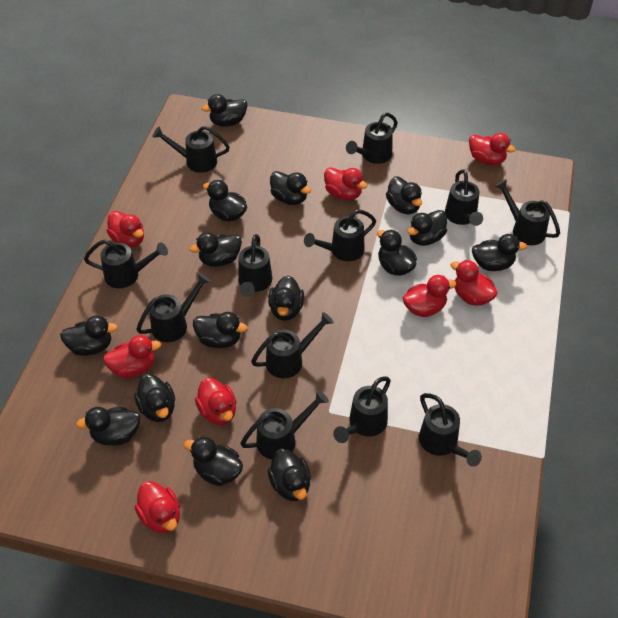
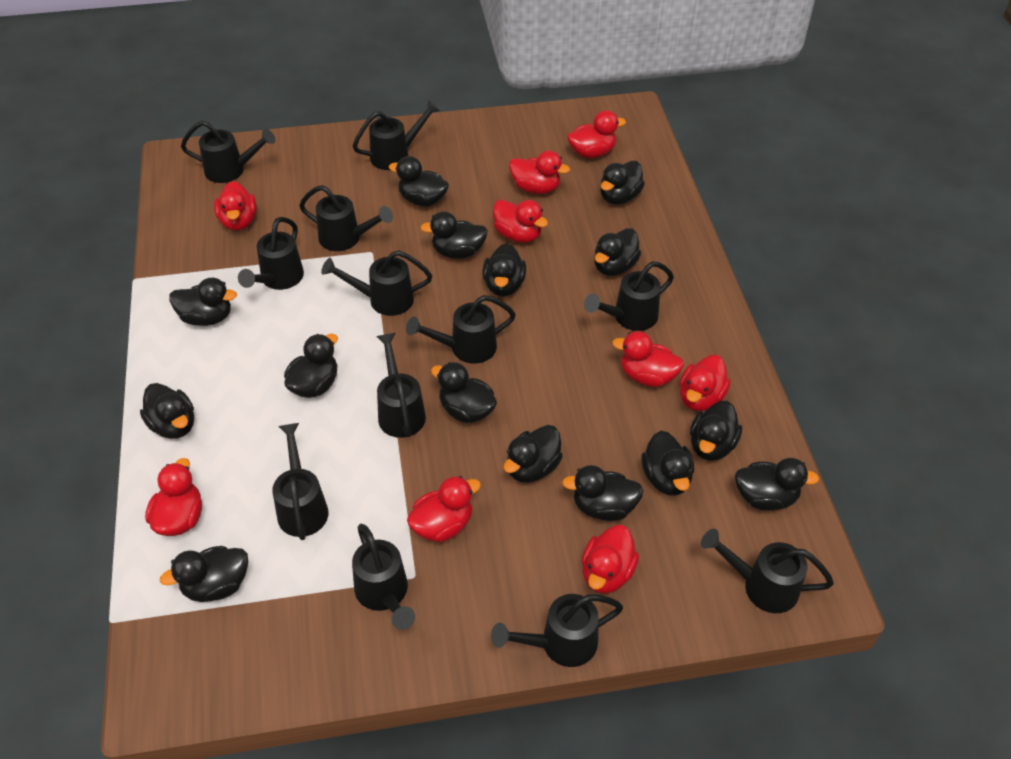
red duck: [103,335,161,378] [106,211,144,247] [135,481,180,533] [195,377,236,425] [324,167,368,200] [403,275,456,317] [451,260,498,306] [469,133,516,165] = 8 -> [145,458,202,536] [214,181,257,230] [407,476,481,542] [493,200,548,243] [509,150,570,194] [567,110,626,158] [582,525,639,594] [612,331,684,387] [680,355,731,411] = 9

